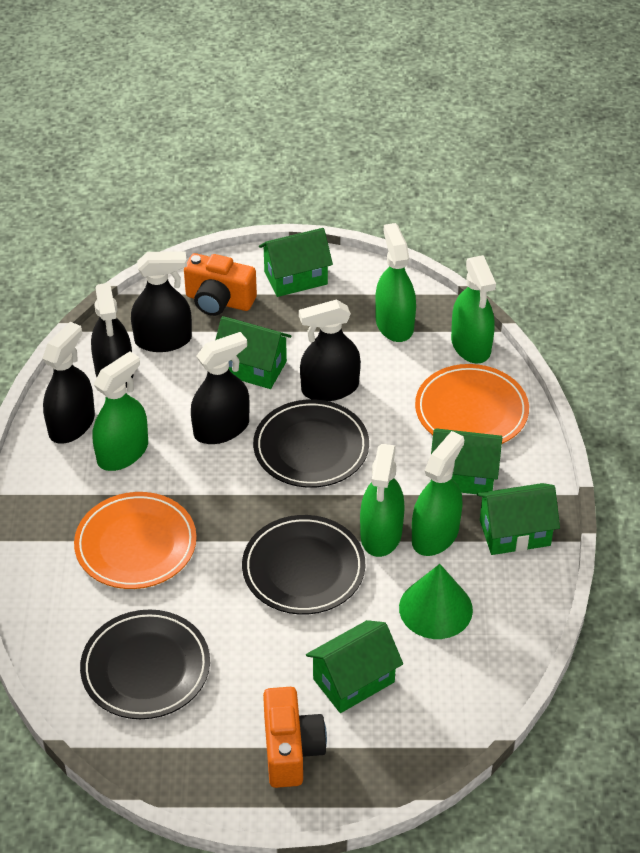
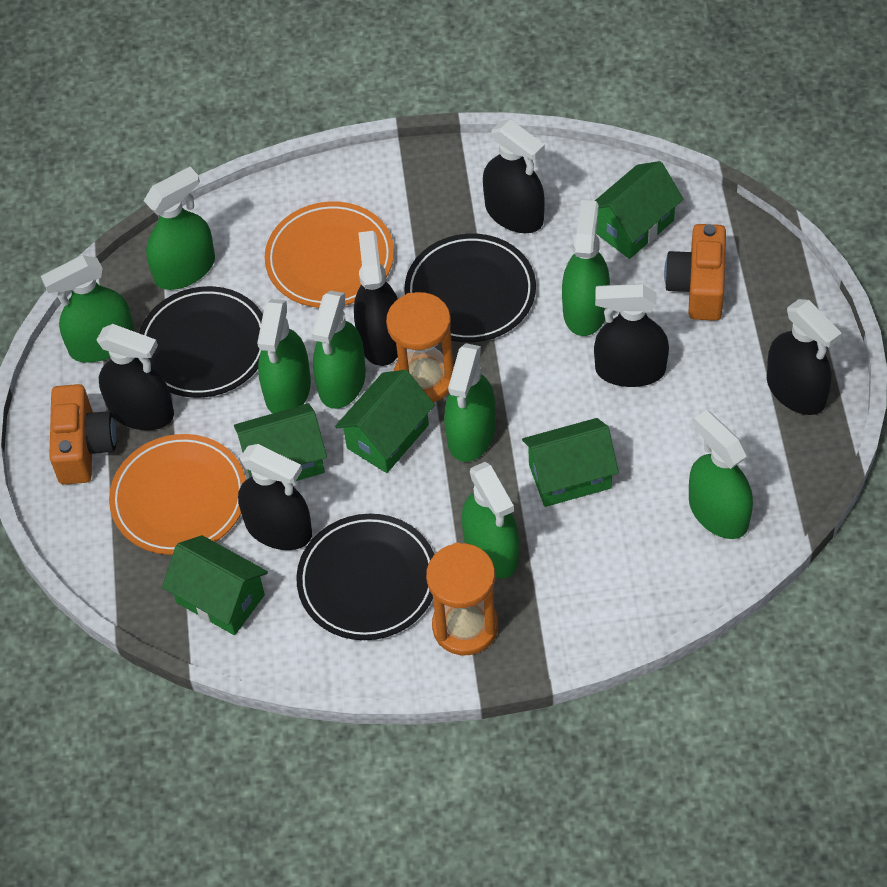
black spray bottle: [42,322,95,444] [91,283,134,388] [131,251,192,352] [191,332,250,444] [299,299,361,401] = 5 -> [97,324,174,430] [238,444,312,550] [354,231,398,366] [483,119,545,233] [594,284,669,387] [767,299,842,415] = 6
green cone: [399,564,473,639] = 1 -> none = 0
green spray bottle: [93,351,148,471] [360,444,405,557] [375,223,416,342] [412,431,464,556] [451,255,496,363] = 5 -> [41,255,135,363] [144,167,215,290] [257,299,311,414] [312,291,366,409] [444,343,496,462] [461,462,519,579] [562,200,610,336] [689,410,753,539] = 8
orange hourglass: none = 0 -> [386,292,454,403] [426,543,498,655] = 2

